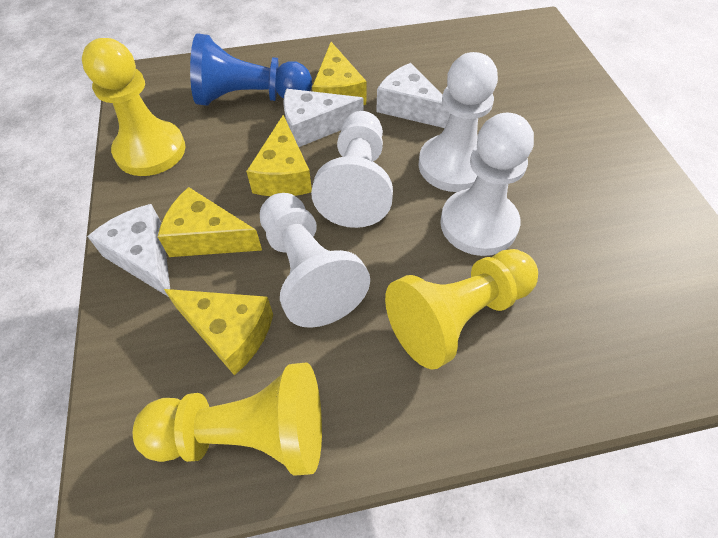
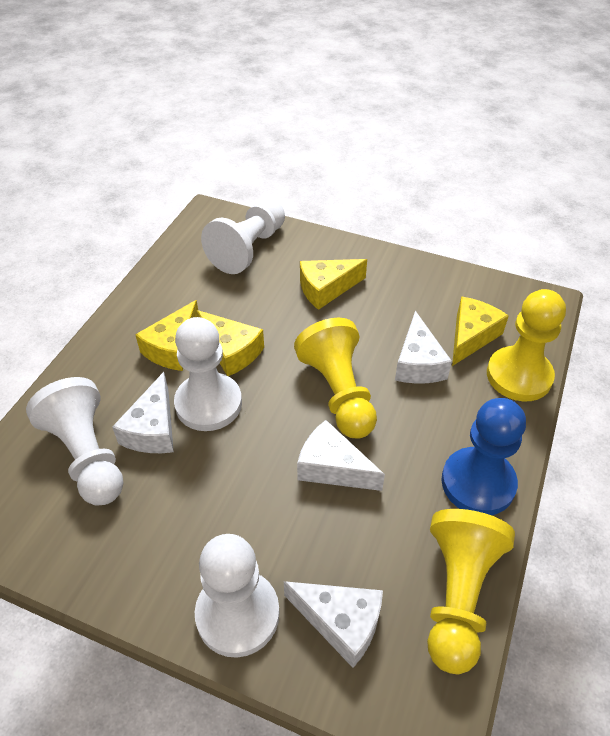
white cheese: [87,204,170,297] [283,89,363,147] [376,63,450,128] = 3 -> [112,372,174,453] [284,581,383,668] [297,420,385,491] [395,311,452,384] = 4

